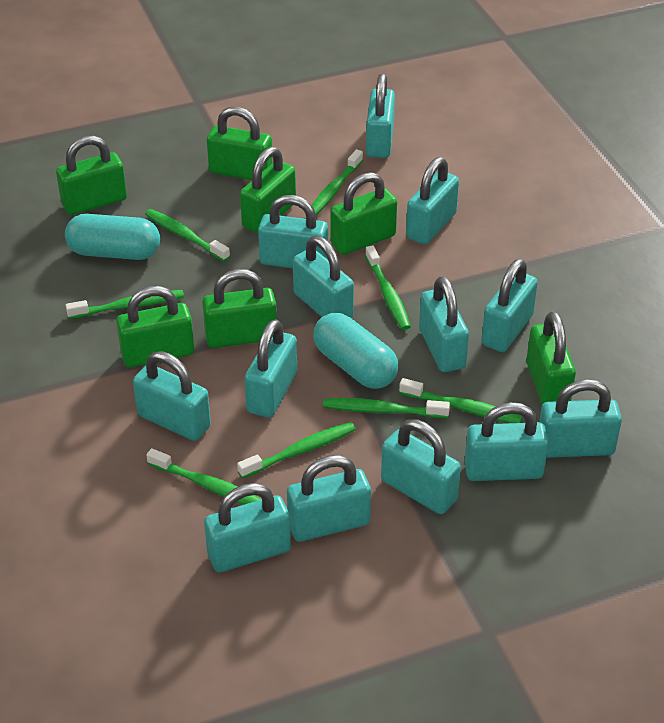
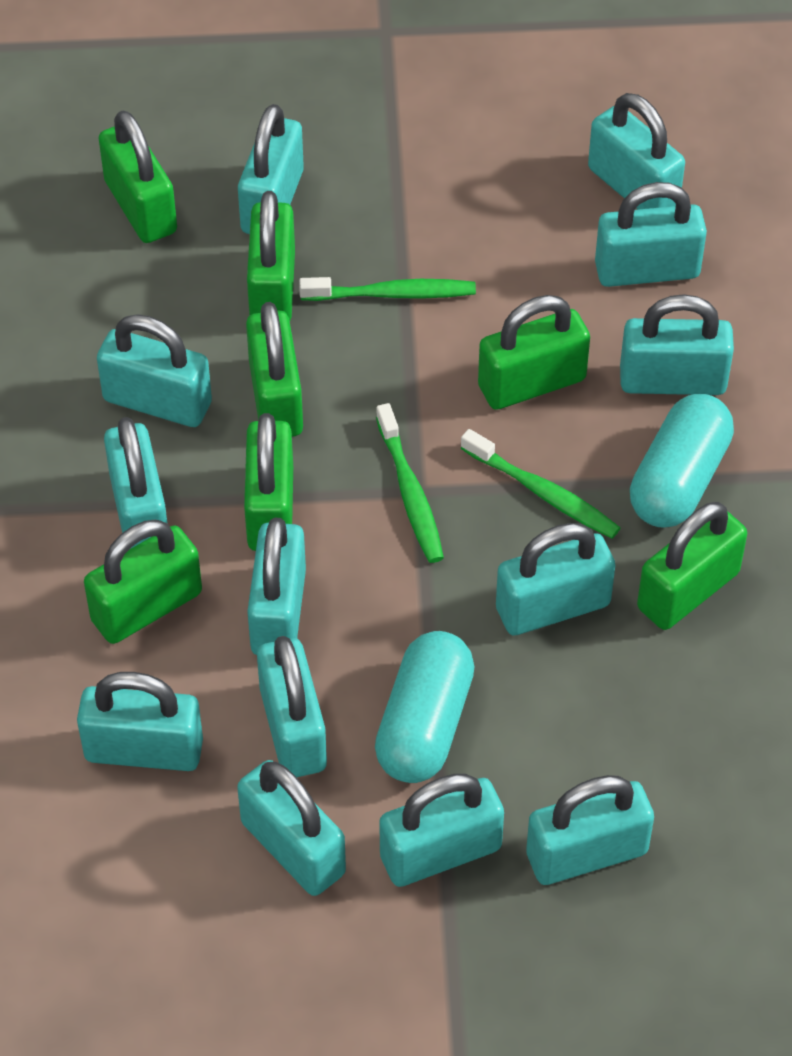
green toothbrush: [66,290,184,319] [145,209,230,262] [146,448,262,505] [237,422,356,479] [312,149,363,215] [323,398,450,418] [365,246,411,330] [399,378,522,423] = 8 -> [299,277,476,301] [376,403,444,563] [461,429,620,539] = 3

